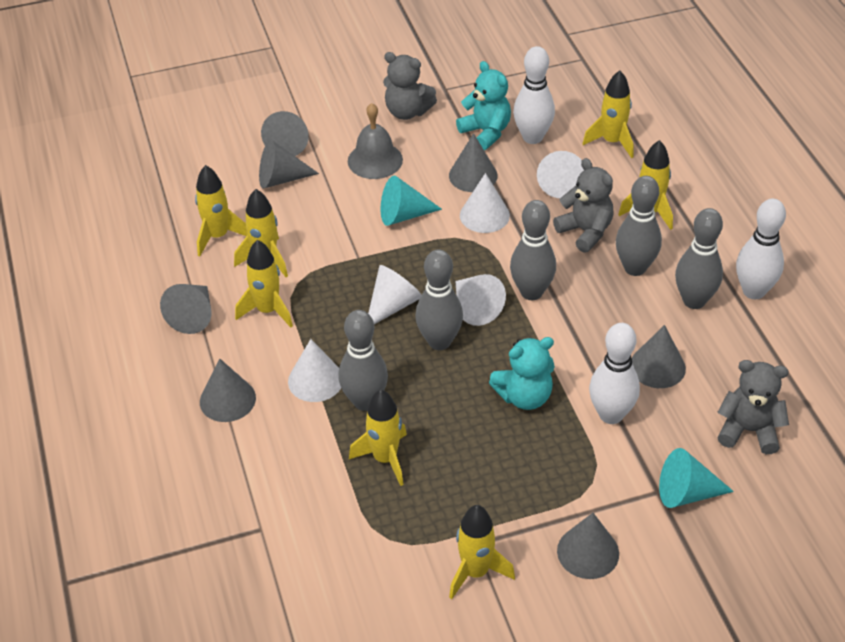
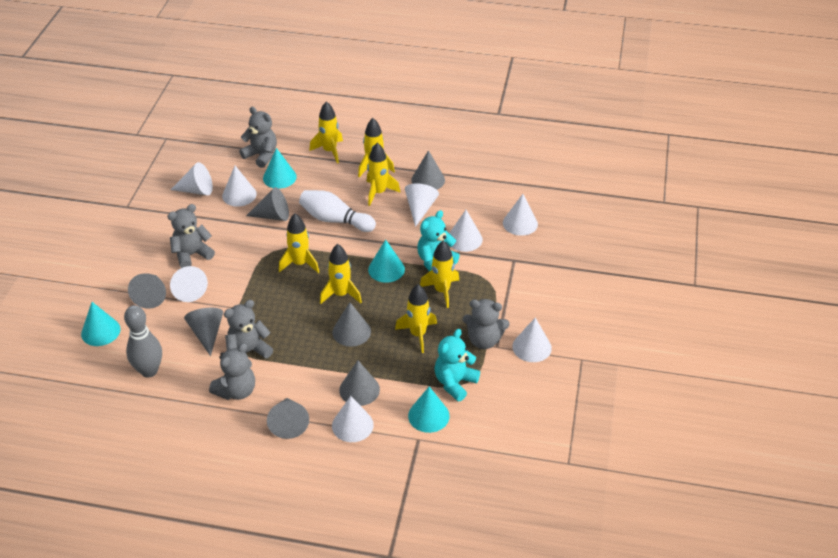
grey bell: [348,103,403,179] = 1 -> none = 0
grey bowling pin: [338,310,388,411] [415,250,463,350] [510,200,556,300] [616,176,662,276] [675,208,723,309] = 5 -> [124,305,162,378] = 1
grey teddy bear: [383,52,437,120] [553,158,614,253] [717,360,789,454] = 3 -> [167,204,215,268] [209,343,255,400] [224,300,273,358] [239,107,277,168] [463,299,509,349] = 5
turquoise cone: [381,176,442,226] [659,448,734,508] = 2 -> [81,302,121,346] [263,148,297,189] [368,239,405,283] [408,386,450,433] = 4
white bowling pin: [513,46,555,144] [589,323,640,424] [736,199,786,299] = 3 -> [299,190,376,232] = 1
white cone: [288,339,341,402] [368,265,422,324] [455,274,506,326] [460,173,510,233] [537,151,584,198] = 5 -> [170,266,208,302] [171,162,213,195] [222,166,257,207] [332,396,374,442] [405,183,439,227] [449,210,483,252] [503,194,538,236] [512,318,552,362] = 8

